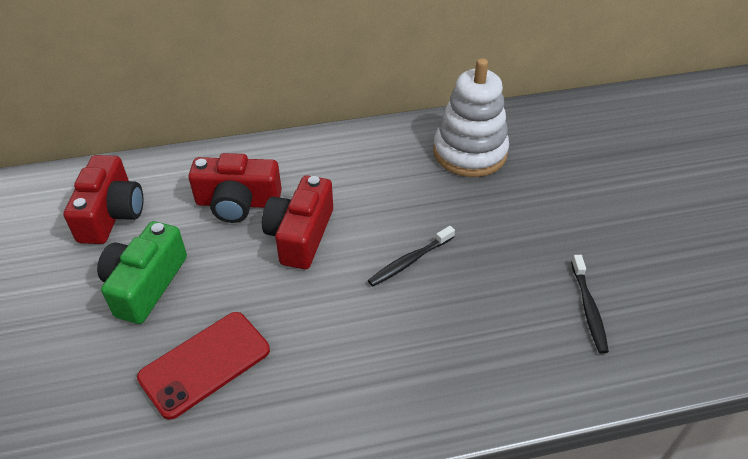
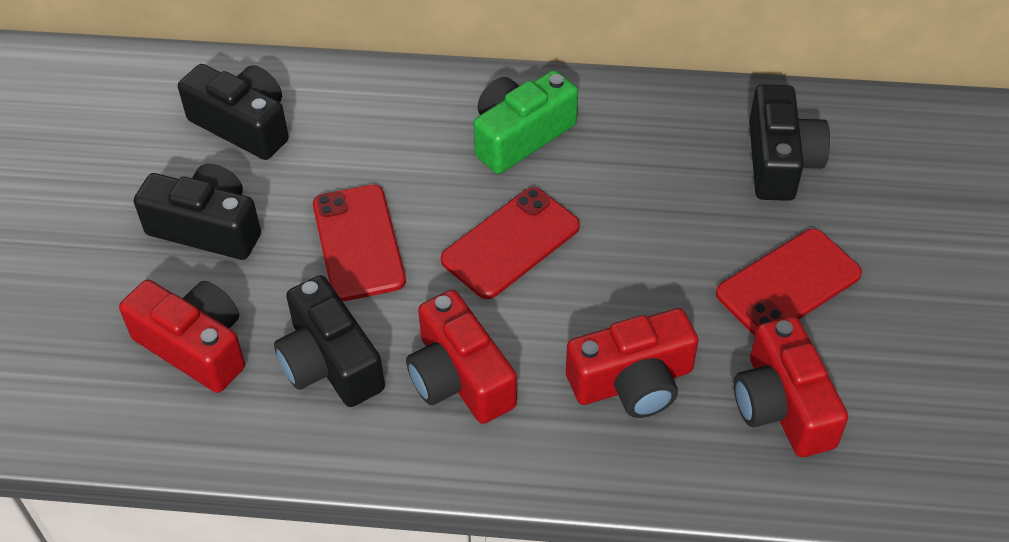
black camera: none = 0 -> [134,164,261,260] [178,64,289,160] [274,275,385,407] [749,84,830,201] = 4
black toothbrush: [368,226,455,286] [571,255,609,354] = 2 -> none = 0
red camera: [63,155,144,244] [188,153,282,223] [262,175,333,269] = 3 -> [119,280,245,393] [406,290,517,424] [566,308,698,418] [734,316,848,457] = 4
red phone: [137,312,270,420] = 1 -> [313,185,406,301] [441,187,580,299] [716,229,862,336] = 3
white stacking toy: [433,58,509,177] = 1 -> none = 0

